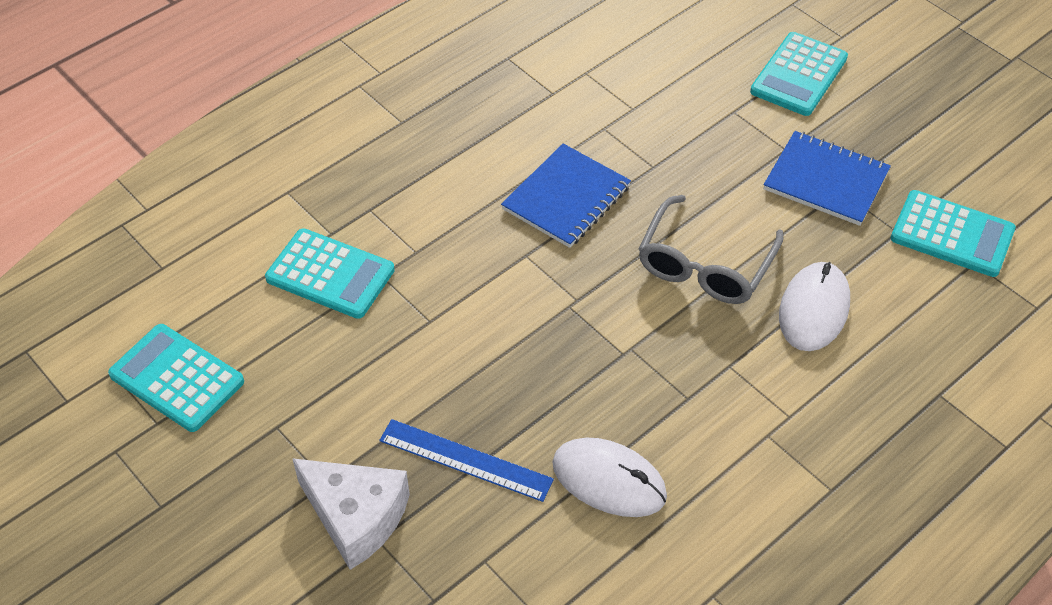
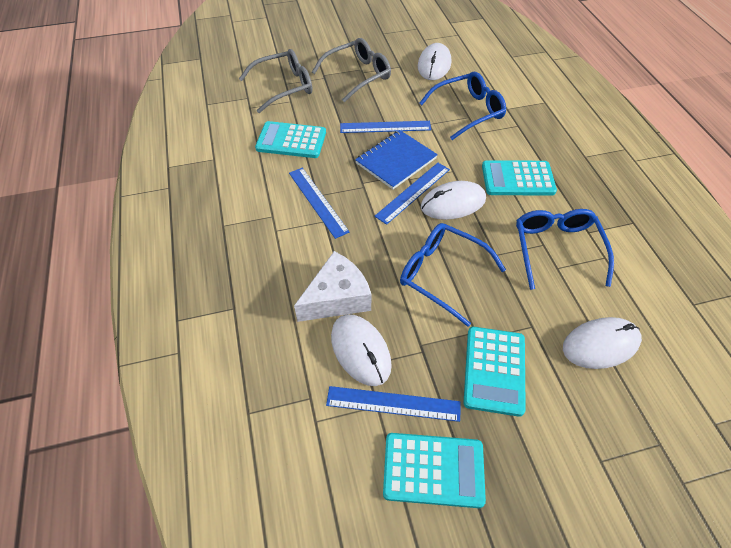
blue glasses: none = 0 -> [400,223,506,327] [419,72,506,140] [516,209,614,290] = 3
blue notebook: [501,144,631,248] [764,131,891,226] = 2 -> [355,130,438,189] = 1
blue ruler: [379,419,554,502] = 1 -> [289,168,349,239] [326,386,461,422] [340,121,431,133] [374,163,450,225] = 4
grey glasses: [639,195,783,304] = 1 -> [239,49,313,113] [312,38,391,103] = 2
white mouse: [552,438,667,517] [779,262,850,351] = 2 -> [331,314,392,386] [418,43,451,80] [421,181,486,220] [563,317,642,369] = 4

